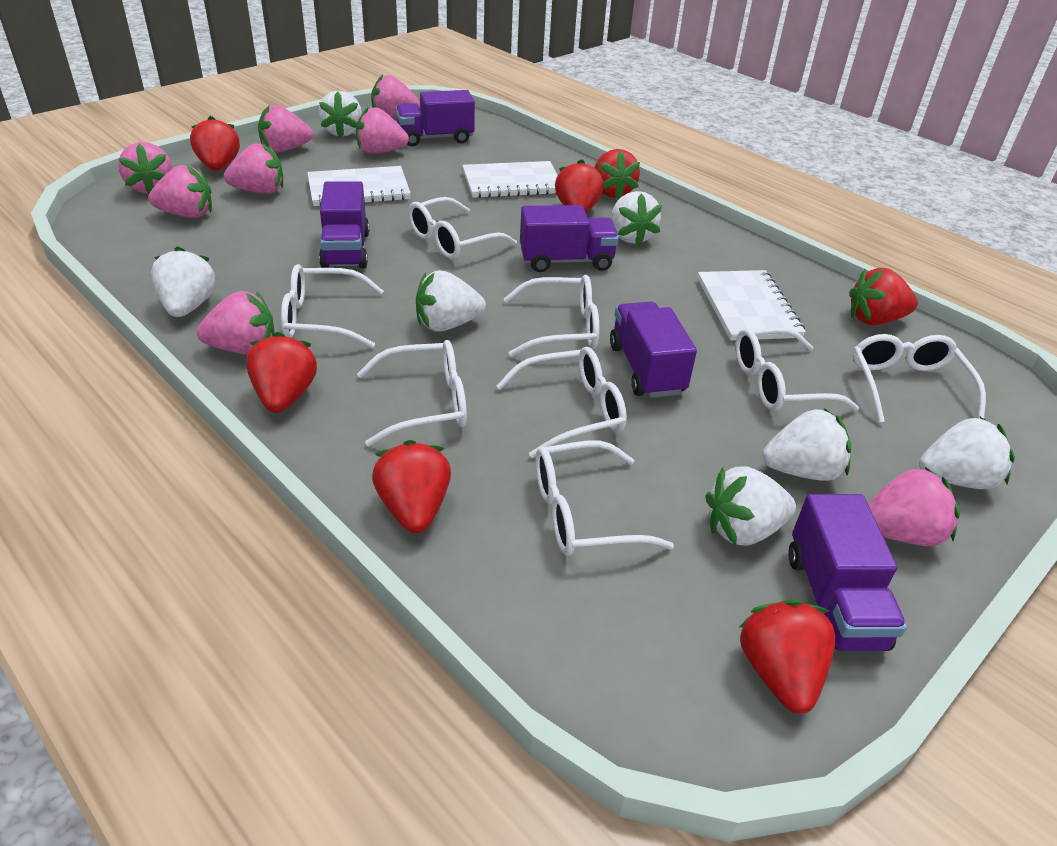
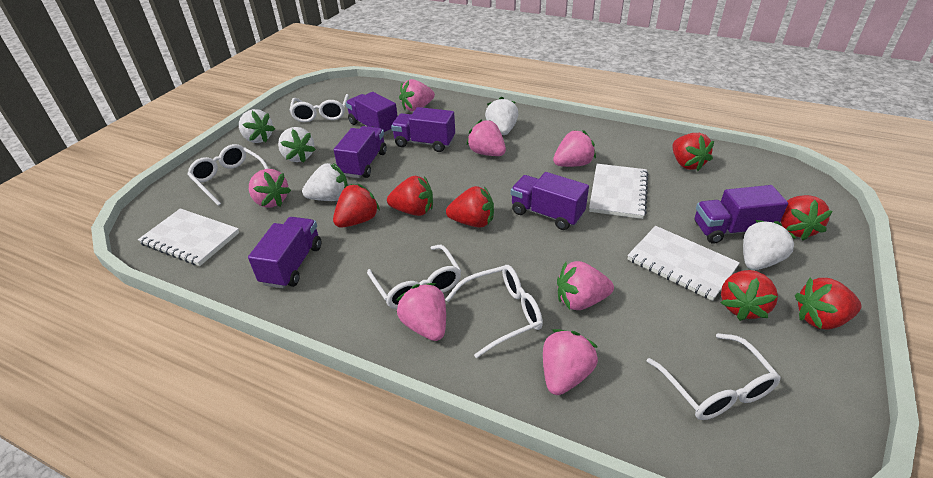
pink strawberry: [118,142,172,194] [148,165,212,218] [197,291,274,355] [224,143,283,194] [258,105,313,153] [356,107,409,154] [371,75,420,118] [868,467,960,546] = 8 -> [249,169,291,208] [397,283,446,341] [399,79,435,111] [466,119,506,156] [543,329,598,395] [553,130,596,167] [557,261,614,310] = 7
purple truck: [319,181,369,269] [396,90,475,146] [520,205,619,272] [610,302,697,398] [788,494,907,651] = 5 -> [248,217,321,289] [334,126,387,178] [346,92,398,135] [391,107,455,152] [511,172,589,230] [694,185,788,244] = 6
white glasses: [281,264,383,348] [357,340,467,446] [408,197,517,259] [496,347,627,458] [504,275,599,357] [535,441,674,556] [735,327,859,411] [853,334,986,423] = 8 -> [187,144,269,206] [289,94,349,122] [367,245,461,309] [445,265,543,358] [647,333,781,420] = 5
white strawberry: [151,246,216,317] [318,91,362,138] [416,270,486,332] [611,191,662,246] [705,466,796,545] [762,408,851,481] [919,416,1015,489] = 7 -> [239,109,275,143] [278,127,316,163] [302,163,348,201] [485,97,518,135] [743,220,797,270] = 5

